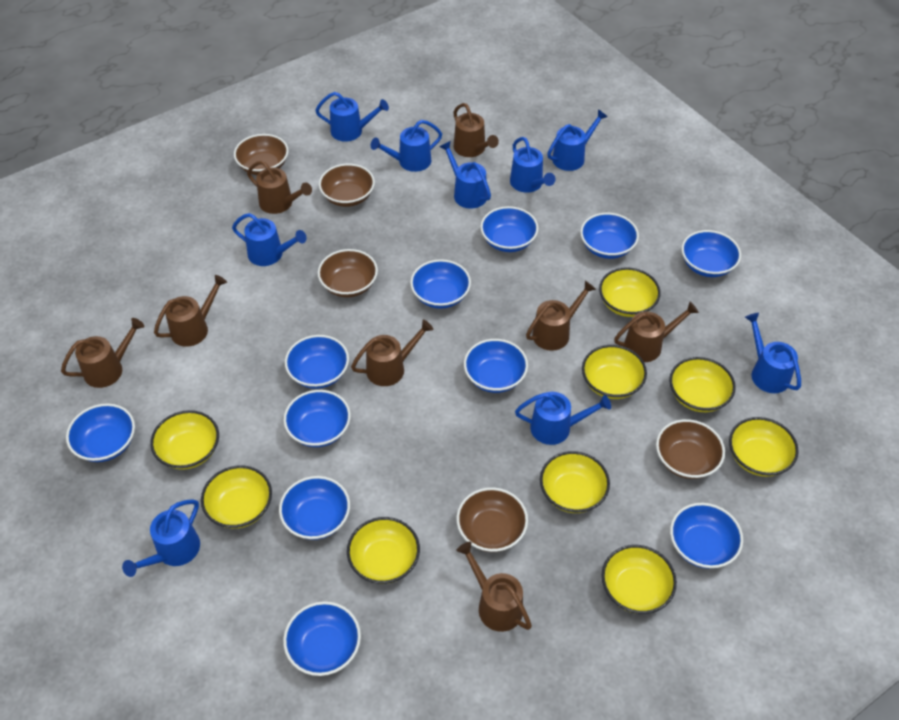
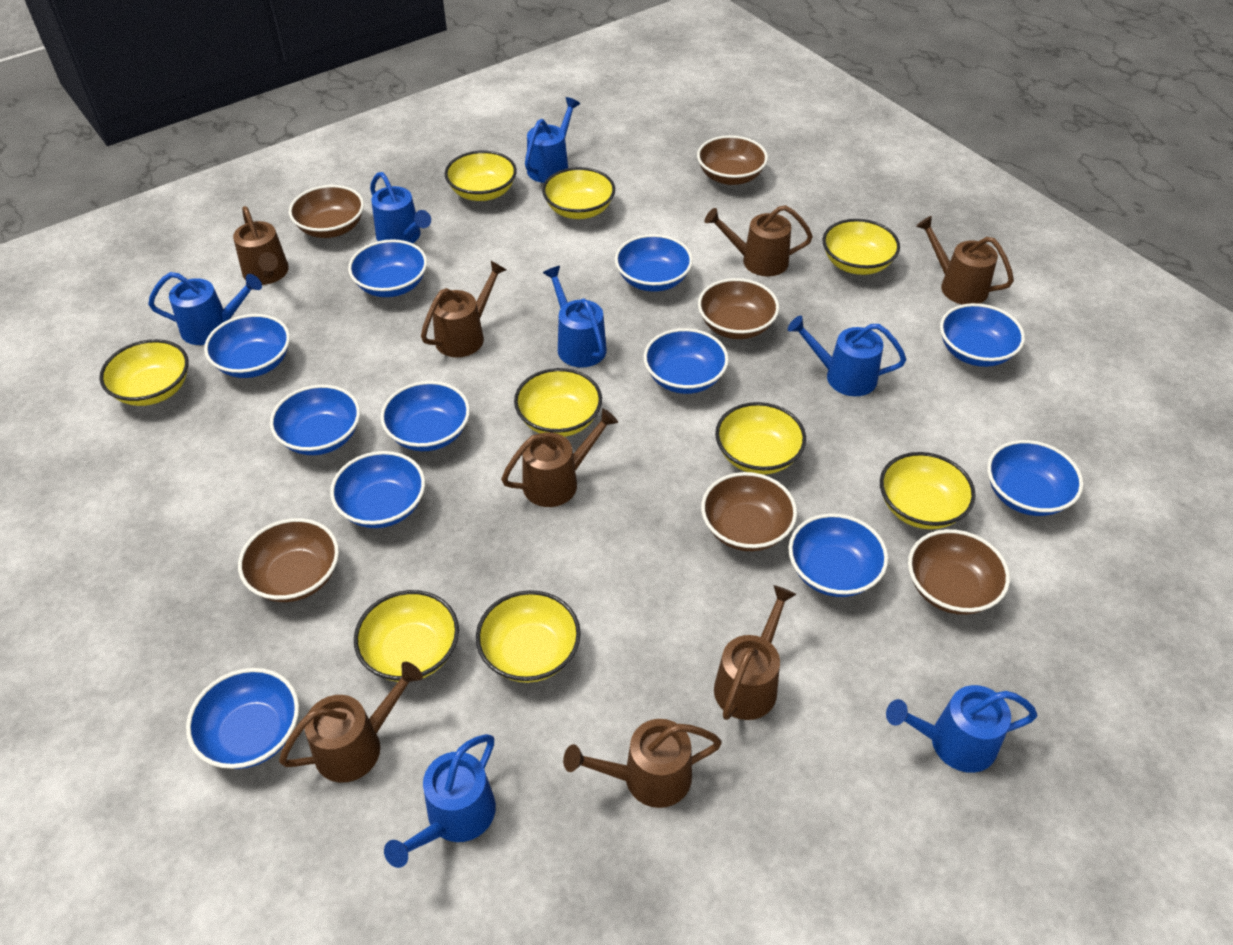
blue watering can: [122,499,200,577] [232,213,307,266] [315,92,389,142] [371,120,442,172] [440,141,491,209] [510,137,555,193] [515,392,611,445] [547,109,608,171] [745,313,801,393] = 9 -> [148,272,262,345] [370,172,431,243] [384,734,496,868] [525,97,580,183] [543,266,607,368] [788,316,906,396] [886,685,1038,773] = 7
brown bowl: [234,134,289,175] [318,249,378,297] [319,164,375,207] [456,487,528,552] [656,419,725,479] = 5 -> [238,518,339,602] [289,185,364,238] [697,135,768,185] [698,278,779,339] [701,472,797,551] [908,529,1010,615] = 6

